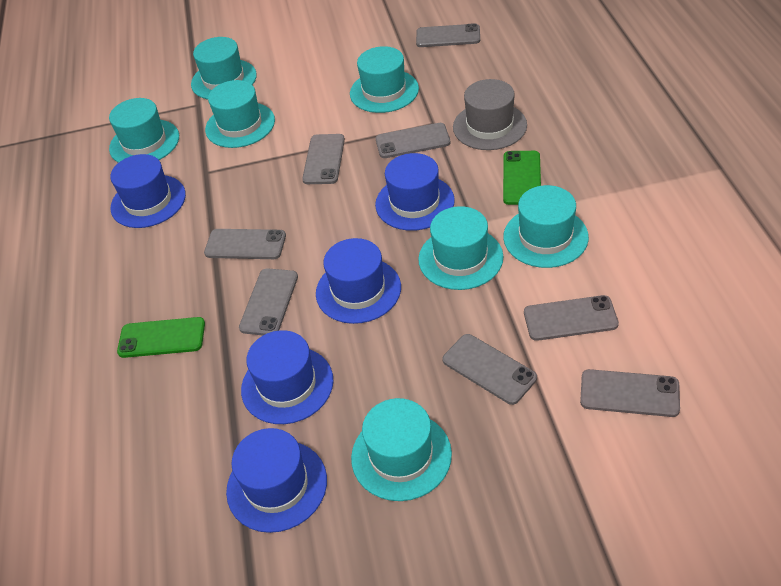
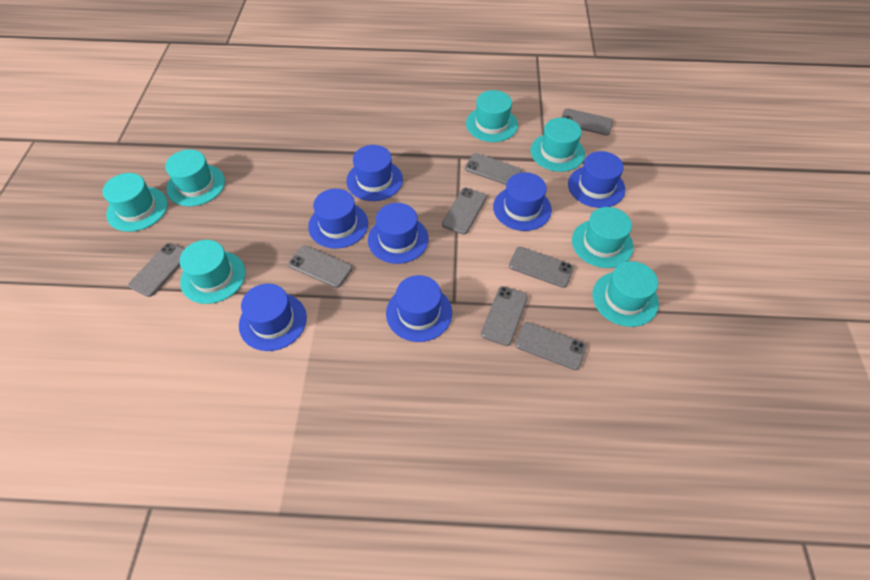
blue hat: [110,154,186,228] [226,428,327,533] [241,330,334,424] [316,238,401,324] [375,153,455,231] = 5 -> [239,284,307,351] [308,189,368,249] [346,145,403,201] [368,203,429,264] [386,275,452,342] [493,172,552,231] [568,151,625,208] = 7
green phone: [117,317,205,358] [503,151,541,205] = 2 -> none = 0
grey hat: [453,79,527,150] = 1 -> none = 0

